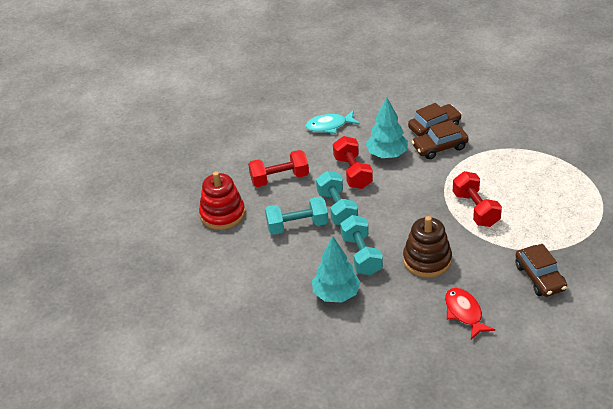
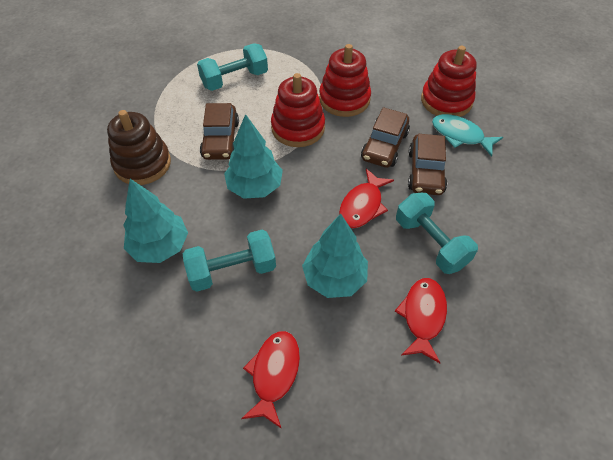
red dumbbell: [248,150,309,187] [333,136,373,189] [453,171,502,227] = 3 -> none = 0
red fish: [445,288,495,339] = 1 -> [241,331,300,429] [339,169,394,228] [395,278,447,363] = 3
red stacking toy: [199,171,245,230] = 1 -> [271,73,325,147] [319,44,371,117] [421,46,477,117] = 3
turquoise tree: [312,236,361,302] [366,97,408,158] = 2 -> [123,179,188,263] [224,114,283,199] [302,214,368,298] = 3

